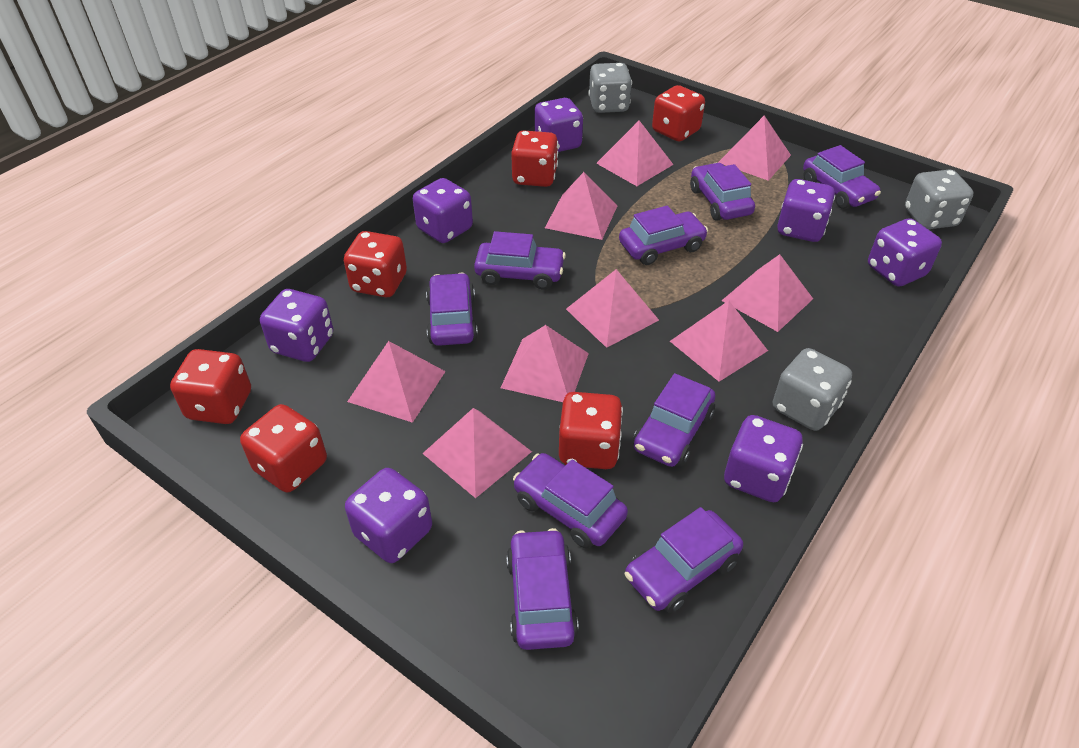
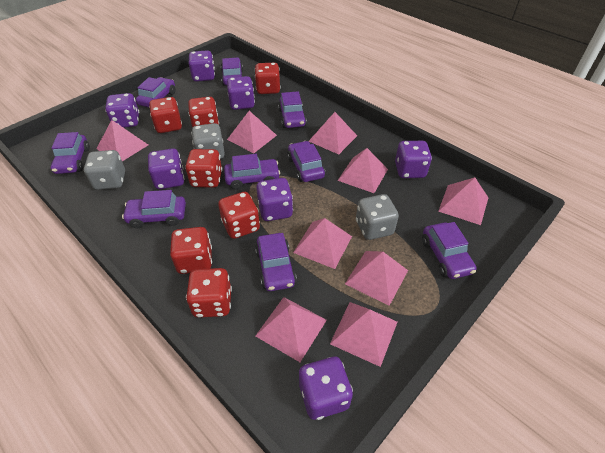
red dice: [170,349,251,424] [240,404,327,492] [344,231,407,297] [511,131,558,187] [559,392,623,469] [652,85,705,142] = 6 -> [149,97,182,133] [170,227,212,274] [185,149,223,188] [186,268,232,318] [188,97,219,128] [218,192,260,239] [255,63,281,94] = 7

